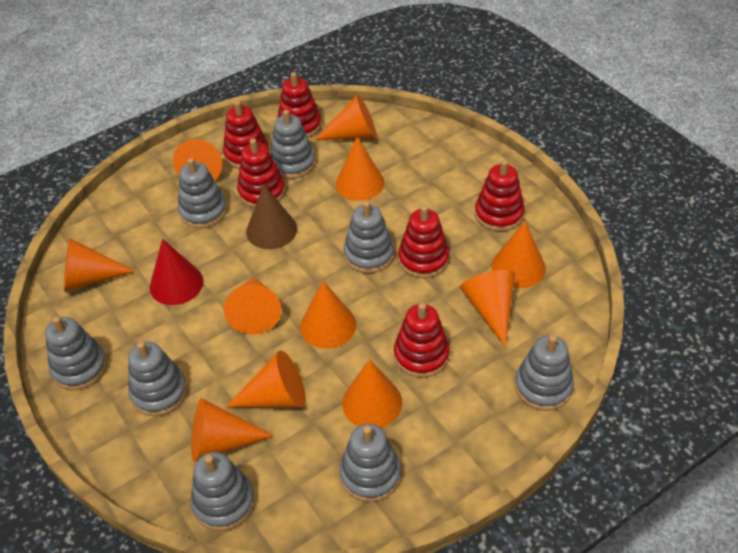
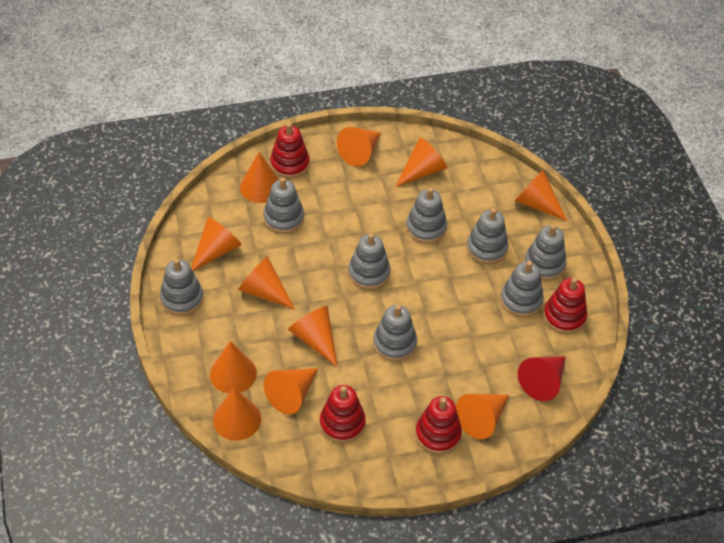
brown cone: [246,184,297,249] = 1 -> none = 0
red stacking toy: [223,101,269,169] [237,138,285,208] [277,72,322,138] [394,303,450,378] [398,205,449,278] [475,160,525,231] = 6 -> [270,123,310,179] [320,385,366,443] [415,396,462,454] [543,277,587,334] = 4

